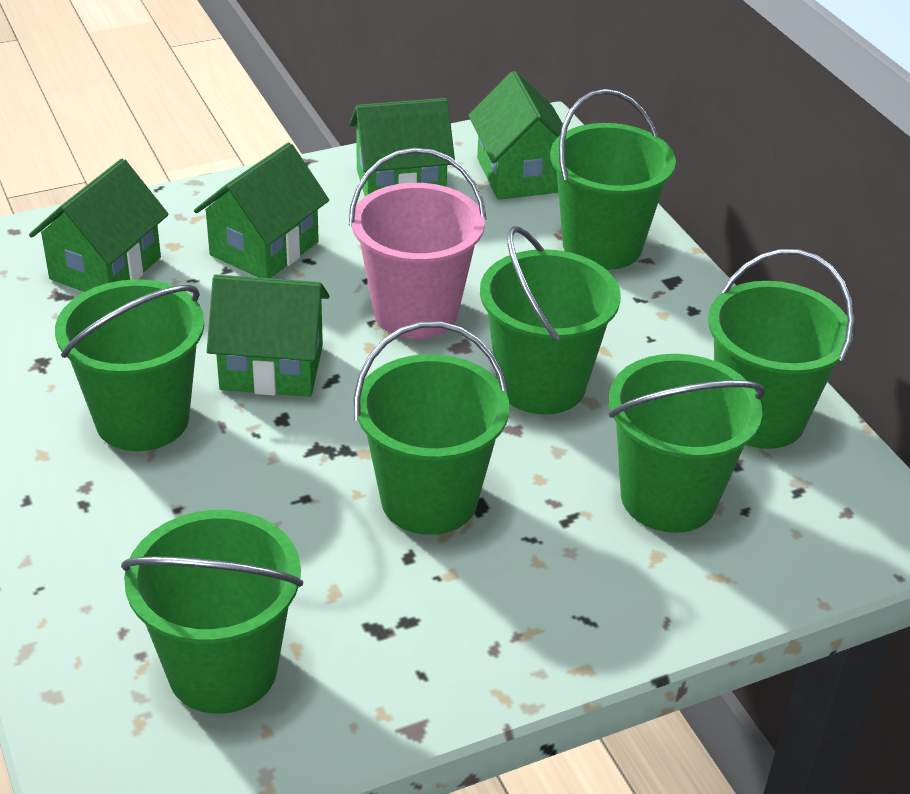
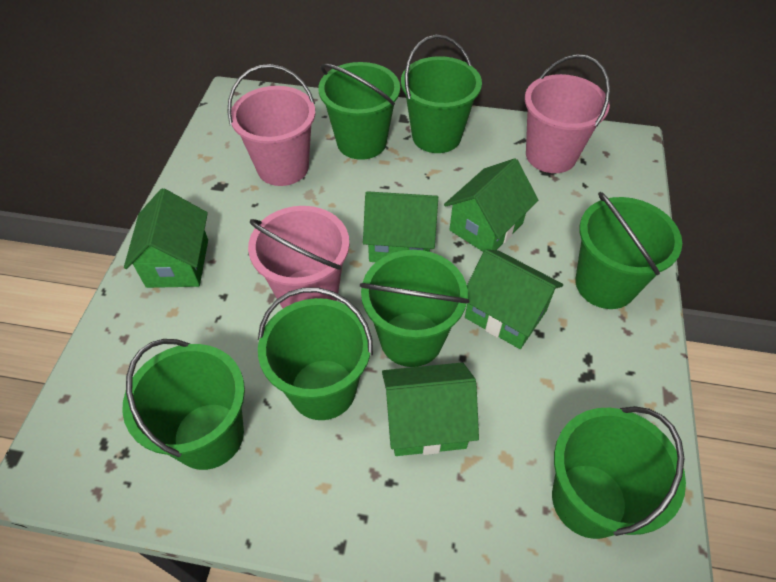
pink bucket: [349,148,487,339] = 1 -> [227,64,315,186] [248,206,350,308] [525,54,610,173] = 3

